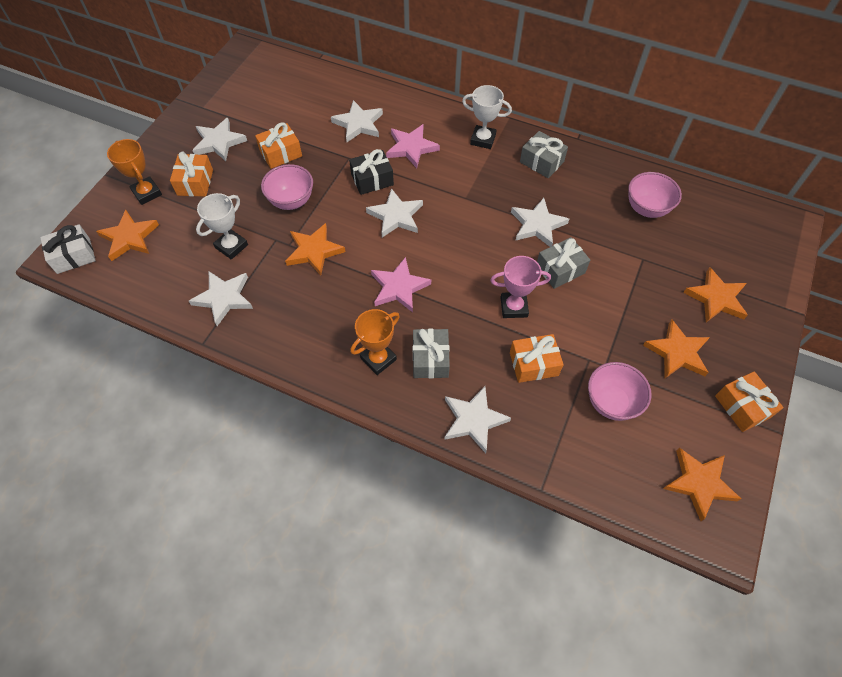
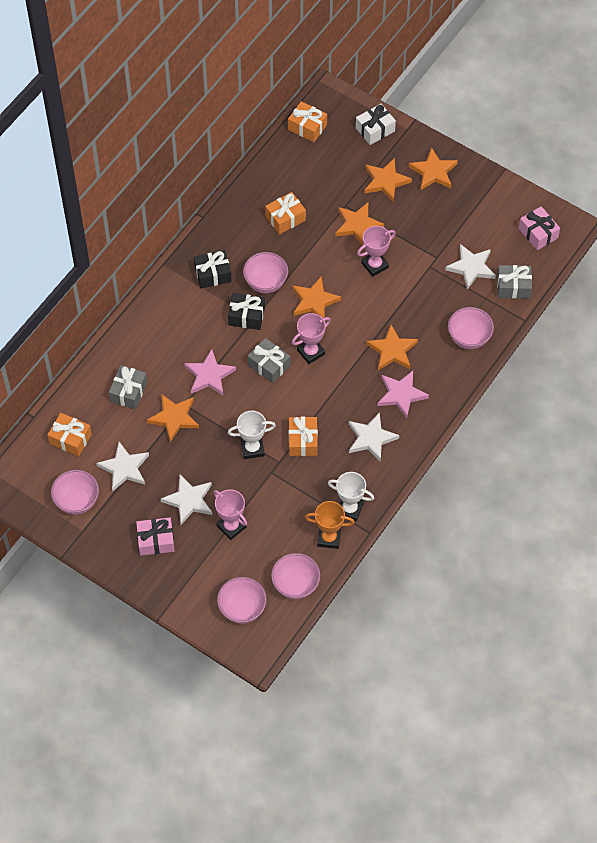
black gift: [349,149,394,195] = 1 -> [194,250,232,288] [228,293,265,330] = 2
orange star: [96,210,159,261] [285,223,346,276] [643,319,710,378] [663,448,741,521] [683,267,748,322] = 5 -> [147,394,199,442] [292,276,341,318] [335,203,384,246] [365,158,412,202] [366,325,418,370] [409,147,458,190] = 6
orange trophy: [107,139,162,205] [350,309,400,375] = 2 -> [305,501,355,549] = 1
pink bowl: [261,164,313,210] [588,362,652,421] [628,172,682,218] = 3 -> [51,470,99,515] [217,577,267,624] [243,252,288,293] [271,553,320,599] [448,307,494,349] = 5
pink gift: none = 0 -> [136,518,175,556] [519,206,560,250] = 2
pink trophy: [490,256,551,318] = 1 -> [213,489,247,540] [292,313,331,364] [357,226,396,277] = 3
white star: [189,272,253,326] [192,118,247,161] [331,100,383,142] [366,188,423,238] [444,386,511,453] [511,198,569,247] = 6 -> [96,442,149,491] [161,475,212,525] [349,412,399,462] [445,244,496,290] = 4

